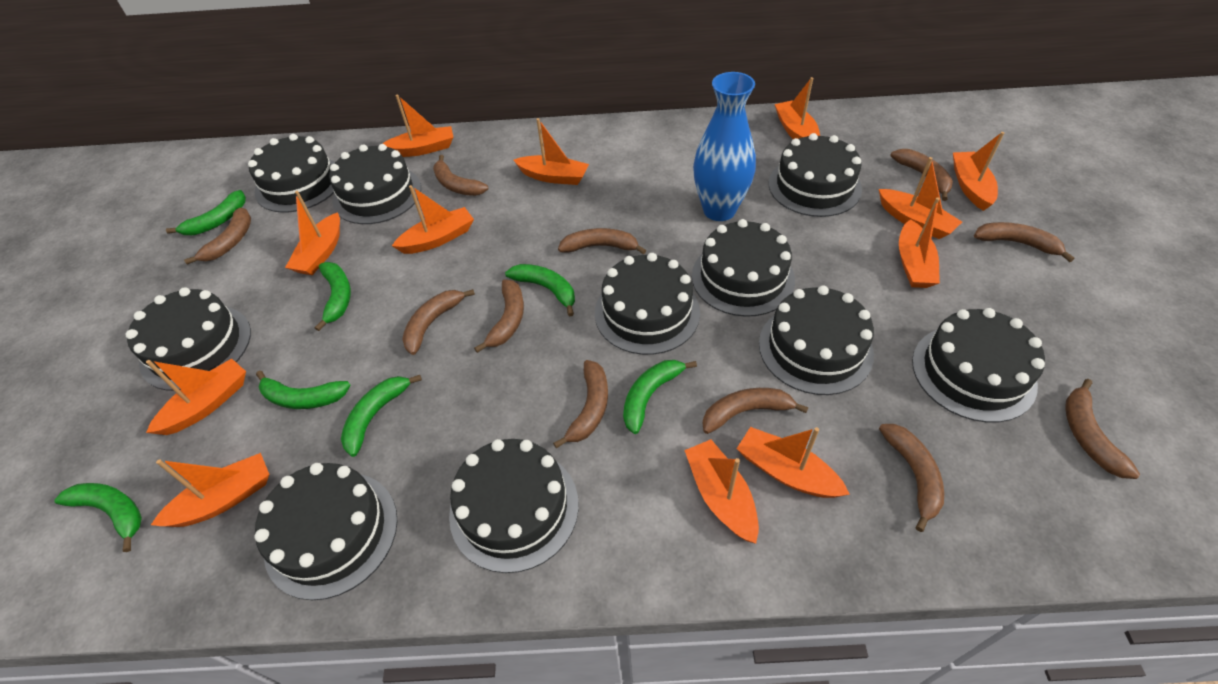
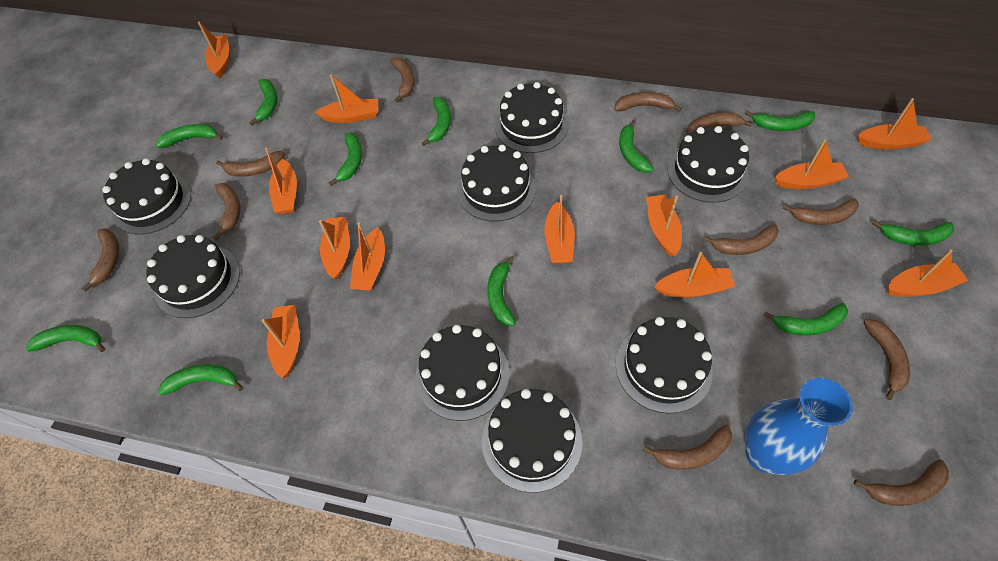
black cake: [126,287,251,391] [248,134,335,213] [255,463,398,600] [329,144,421,224] [449,439,579,573] [595,253,700,355] [692,219,795,317] [759,285,874,395] [769,133,862,217] [912,308,1045,423] = 10 -> [102,158,191,235] [146,235,240,318] [415,325,509,421] [457,145,536,221] [482,389,582,493] [495,82,568,153] [616,317,713,413] [667,126,749,203] = 8
green banana: [54,483,142,552] [166,190,246,235] [256,370,351,409] [315,262,351,331] [341,375,422,457] [505,264,575,317] [623,360,697,434] = 7 -> [26,325,105,352] [156,124,223,148] [158,364,243,396] [249,79,278,125] [329,133,362,186] [422,97,451,146] [487,256,516,326] [619,120,654,173] [745,110,816,131] [764,303,848,335] [872,220,955,246] = 11

